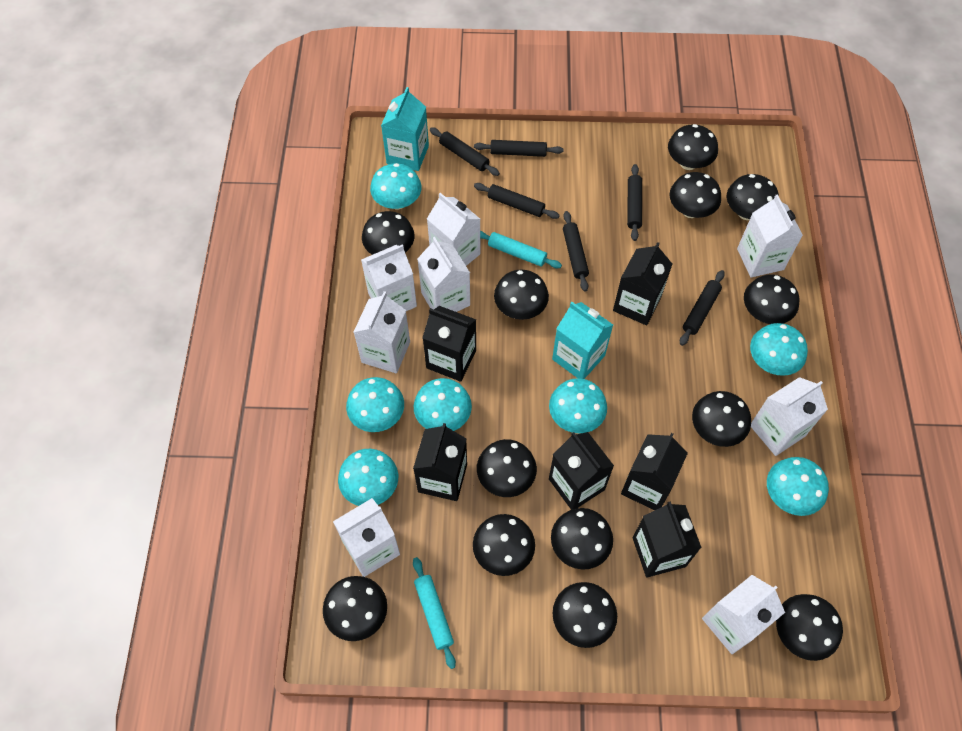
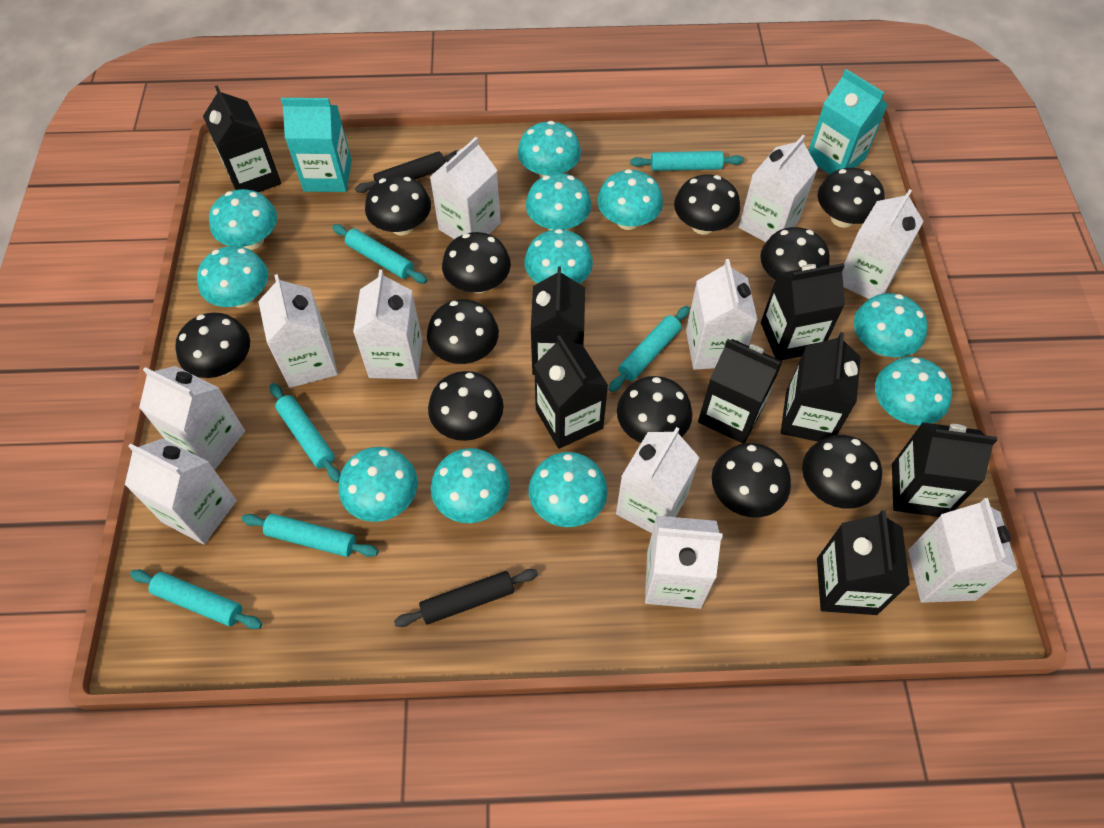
black carton: [413,423,467,501] [423,306,476,382] [549,432,614,510] [613,242,672,325] [621,433,688,510] [633,501,702,577] = 6 -> [203,86,281,192] [531,266,585,375] [534,335,608,449] [698,339,783,444] [761,263,845,360] [781,332,861,442] [817,510,910,615] [892,422,997,517] = 8
black mushroom: [323,576,387,641] [362,211,415,255] [473,514,535,576] [477,439,537,497] [494,270,549,320] [551,508,613,570] [552,582,617,648] [668,124,718,170] [669,172,721,218] [692,391,751,447] [727,174,779,220] [744,274,799,324] [776,594,843,661] = 13 -> [175,313,250,378] [365,175,431,236] [427,299,499,364] [428,371,504,441] [442,232,511,293] [617,376,693,443] [674,174,740,235] [712,443,791,517] [760,227,830,280] [802,435,882,509] [818,168,885,228] = 11
black rolling pin: [430,127,500,176] [474,140,564,157] [474,183,560,219] [563,211,589,292] [627,164,642,241] [680,270,725,346] = 6 -> [355,150,459,193] [394,569,538,627] = 2
turquoise mushroom: [338,449,398,506] [346,377,404,432] [370,163,422,209] [414,378,472,431] [549,378,607,433] [750,323,808,376] [767,457,829,516] = 7 -> [197,246,268,308] [209,189,277,250] [339,447,418,522] [431,448,510,523] [518,121,581,178] [525,229,593,284] [526,173,591,230] [529,452,608,527] [597,169,663,230] [854,293,927,357] [875,357,952,425] = 11
turquoise rolling pin: [413,557,456,669] [480,230,562,269] = 2 -> [130,570,262,629] [241,514,378,557] [270,383,341,483] [332,224,427,284] [609,306,690,392] [630,151,744,171] = 6
white carton: [333,498,400,577] [354,291,410,373] [361,244,417,311] [417,237,470,312] [427,193,480,266] [702,575,785,654] [737,194,803,278] [751,377,828,456] = 8 -> [125,438,237,544] [139,366,245,470] [258,274,338,388] [353,270,422,379] [430,137,501,239] [616,427,700,533] [645,516,723,609] [686,259,758,370] [739,135,818,242] [842,189,924,299] [908,498,1018,603] = 11

